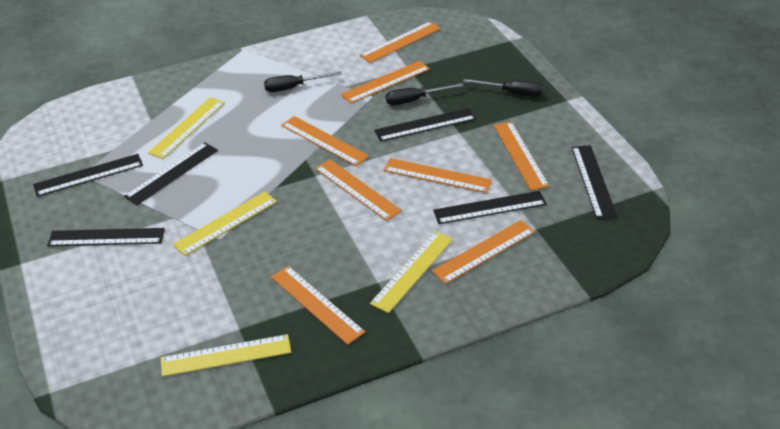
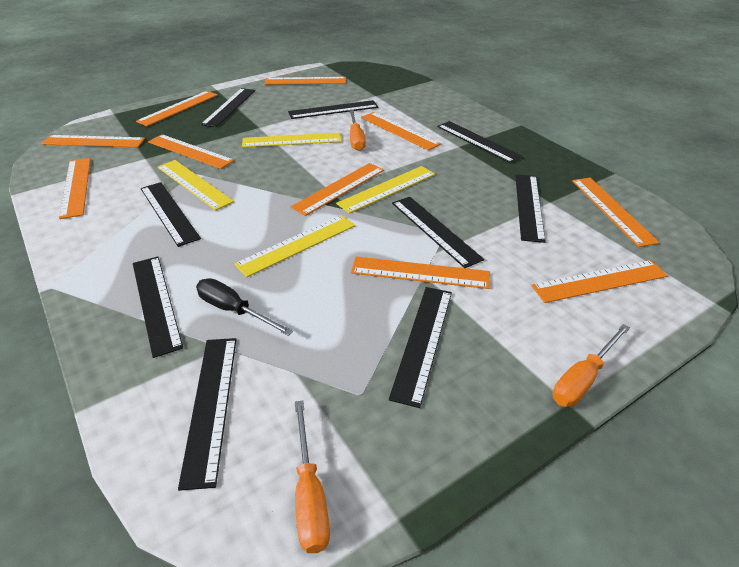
black ruler: [33,154,143,197] [47,228,165,246] [124,142,218,205] [374,108,476,142] [433,191,547,224] [572,145,617,219] = 6 -> [133,257,183,358] [141,182,201,247] [178,338,236,491] [201,88,256,127] [288,100,378,119] [389,287,452,408] [392,197,484,268] [437,121,523,163] [515,174,546,243] = 9
black screwdriver: [264,71,342,92] [385,83,463,105] [463,79,543,97] = 3 -> [196,278,293,336] = 1
orange ruler: [271,266,365,345] [281,116,369,166] [315,159,402,221] [341,61,430,104] [360,22,441,63] [383,158,492,193] [432,220,535,284] [494,122,550,191] = 8 -> [41,135,145,147] [59,158,91,219] [136,91,218,126] [148,134,234,169] [264,77,346,85] [291,163,384,216] [351,257,490,289] [361,112,441,150] [531,260,668,303] [572,178,660,247] = 10
orange screwdriver: none = 0 -> [295,400,330,553] [350,110,366,151] [552,324,630,407] = 3

